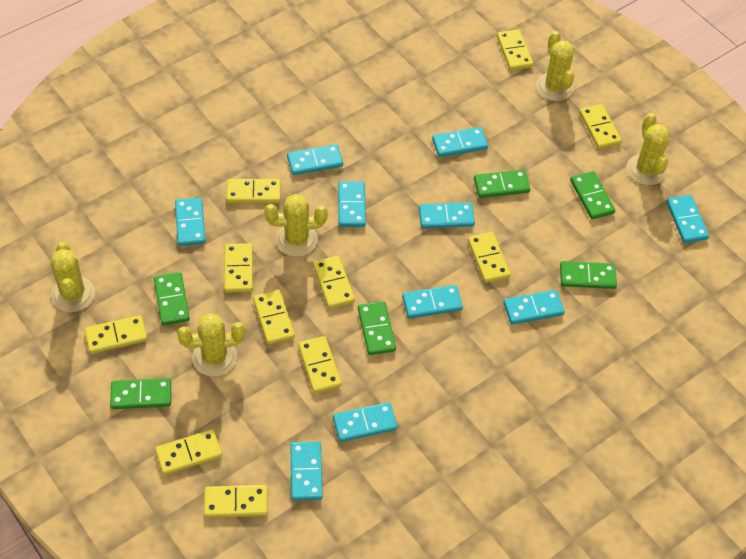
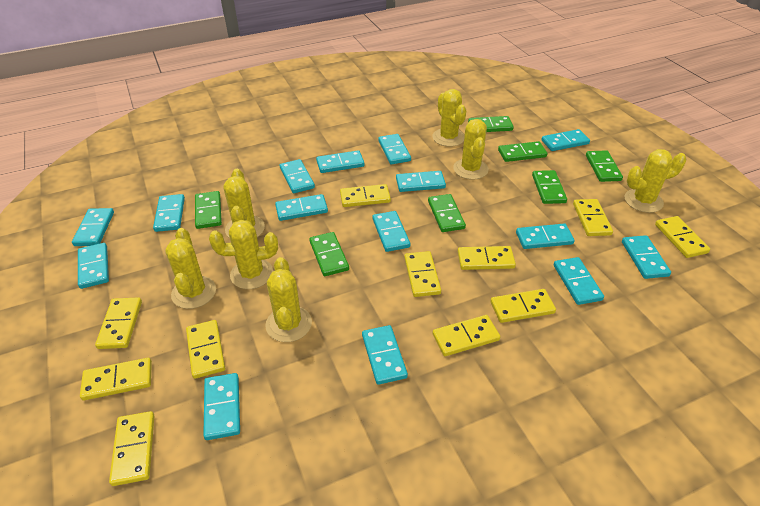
green domino: [110,378,171,409] [154,272,190,325] [358,301,396,355] [474,170,530,198] [560,261,617,289] [570,171,616,219] = 6 -> [195,191,222,229] [309,232,349,276] [428,194,466,232] [468,116,514,132] [498,141,547,162] [532,170,567,204] [586,150,623,182] = 7
turquoise domino: [175,198,206,246] [287,144,343,175] [290,442,323,500] [333,402,397,442] [338,181,366,227] [402,285,463,318] [419,202,475,229] [432,127,488,157] [503,290,565,324] [666,195,709,243] = 10 -> [72,208,114,246] [78,243,109,289] [153,194,185,232] [203,373,240,440] [275,194,328,221] [280,159,315,193] [316,150,365,173] [362,325,408,385] [372,211,410,252] [378,134,411,164] [396,171,446,192] [516,224,575,249] [541,129,590,151] [554,257,604,305] [622,235,671,279] = 15
yellow cactus: [50,242,95,312] [177,313,245,377] [264,194,328,257] [536,31,574,101] [626,113,670,185] = 5 -> [165,228,216,309] [209,220,278,289] [223,169,265,238] [265,257,312,342] [432,89,466,147] [453,119,489,180] [624,149,686,213] = 7

